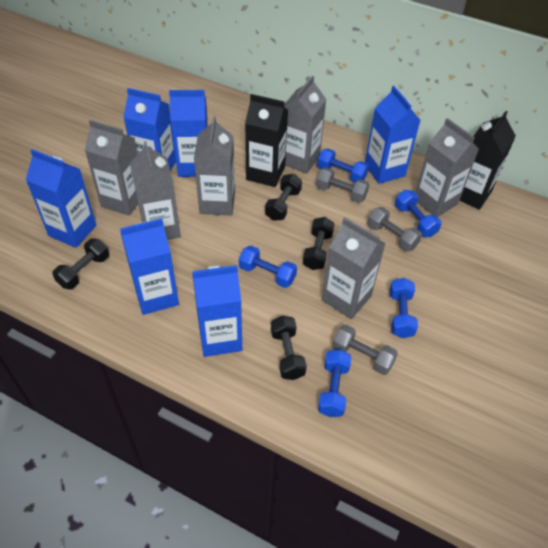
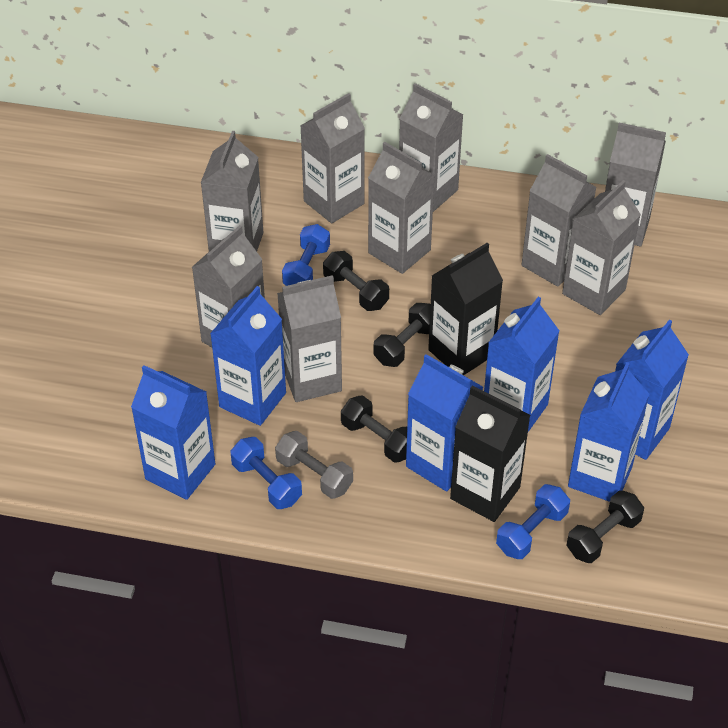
blue dumbbell: [239,246,297,288] [317,148,369,182] [318,349,352,417] [390,278,418,338] [395,190,442,237] = 5 -> [230,437,302,509] [282,224,330,286] [496,484,570,559] = 3
grey carton: [85,120,138,216] [130,141,181,240] [194,116,235,216] [284,76,327,174] [322,217,386,319] [415,118,479,217] = 6 -> [192,225,265,347] [201,131,263,251] [277,275,342,402] [300,93,365,223] [368,142,435,274] [399,83,464,212] [522,154,596,287] [562,180,641,315] [605,122,666,246] = 9
grey dumbbell: [316,168,369,203] [332,325,398,375] [367,207,422,252] = 3 -> [275,431,353,499] = 1

